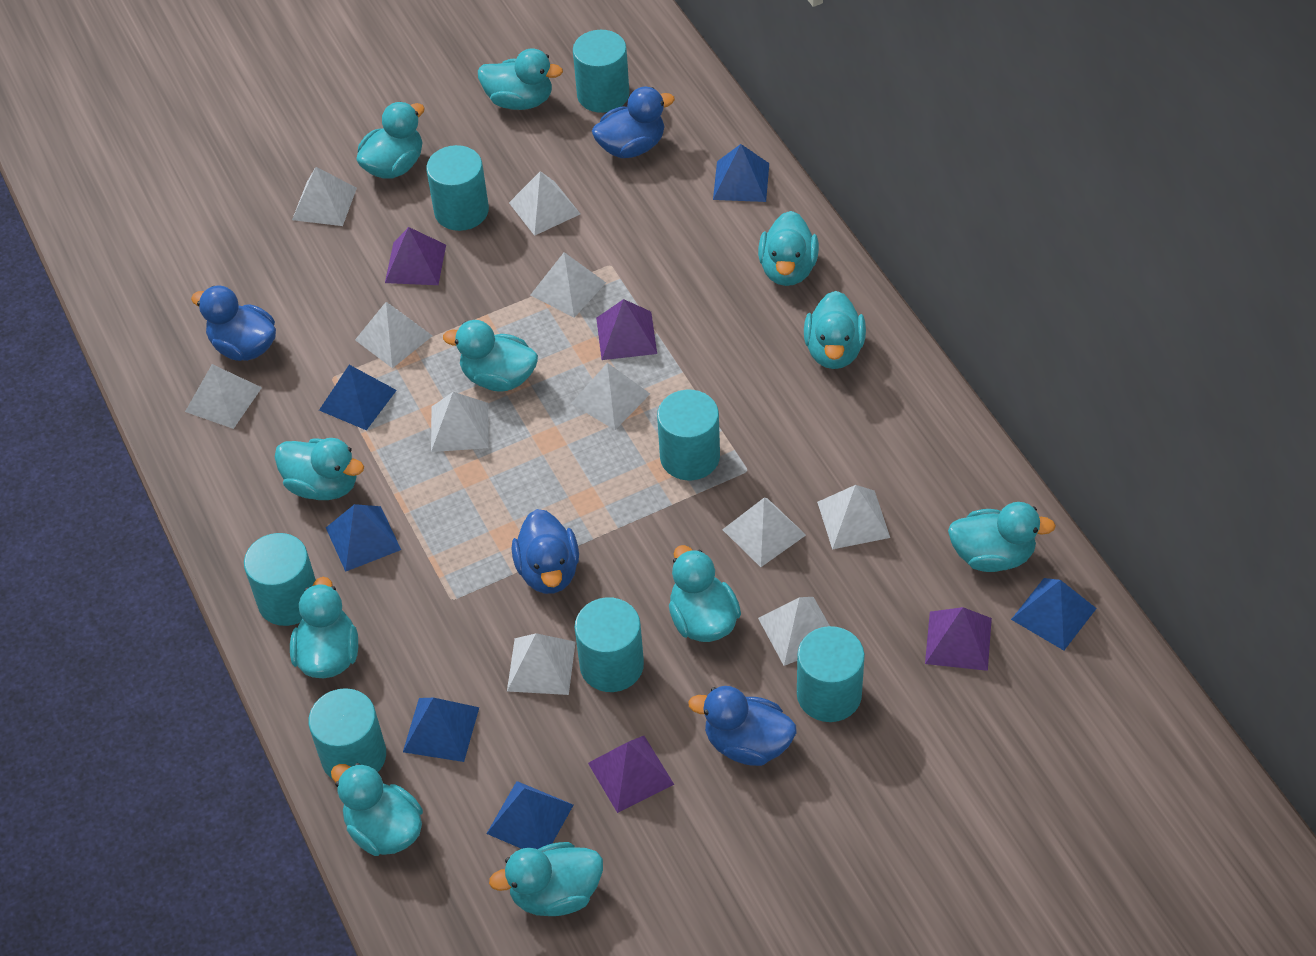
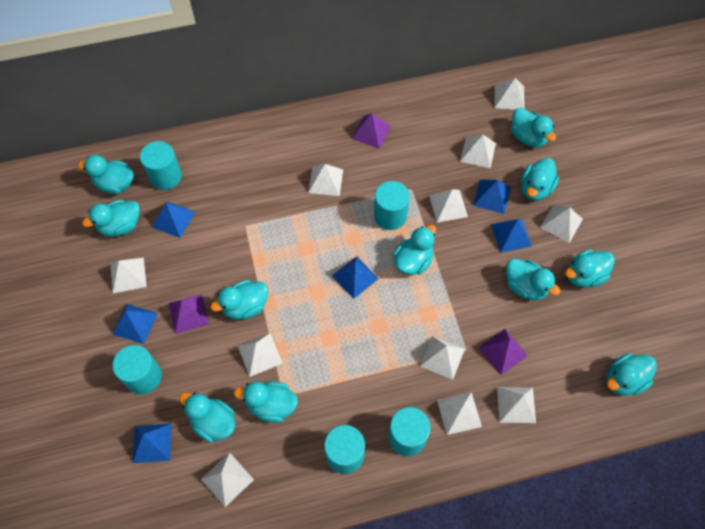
blue duck: [191,286,276,361] [512,509,579,594] [592,87,675,158] [688,686,797,766] = 4 -> none = 0
purple pyramid: [385,227,446,285] [588,736,674,813] [596,299,657,360] [925,607,992,671] = 4 -> [169,294,209,334] [352,114,391,149] [479,329,528,375] = 3
turquoise cylinder: [244,533,316,626] [308,688,386,778] [426,145,489,231] [573,30,630,113] [575,597,644,692] [657,390,720,480] [797,626,865,722] = 7 -> [113,345,162,394] [140,141,182,190] [324,425,365,474] [374,181,410,230] [388,407,431,456] = 5

